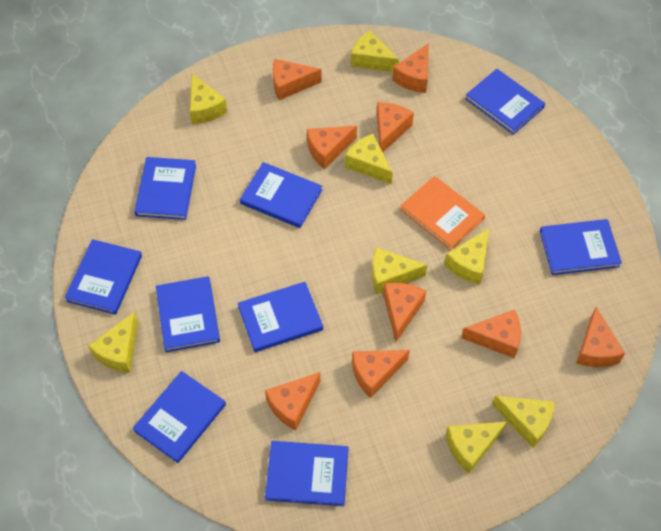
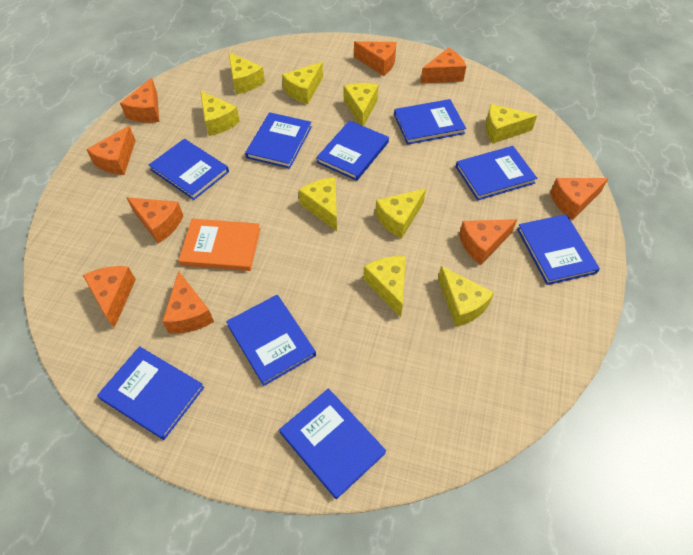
yellow cheese: [88,312,138,373] [190,73,227,124] [345,134,393,185] [351,30,399,72] [372,247,427,294] [444,228,489,285] [446,421,507,473] [492,396,555,448] = 8 -> [200,91,240,136] [228,52,265,94] [282,62,323,104] [298,178,337,231] [344,83,378,126] [363,256,406,317] [375,188,426,238] [438,266,494,327] [485,104,537,144] = 9

